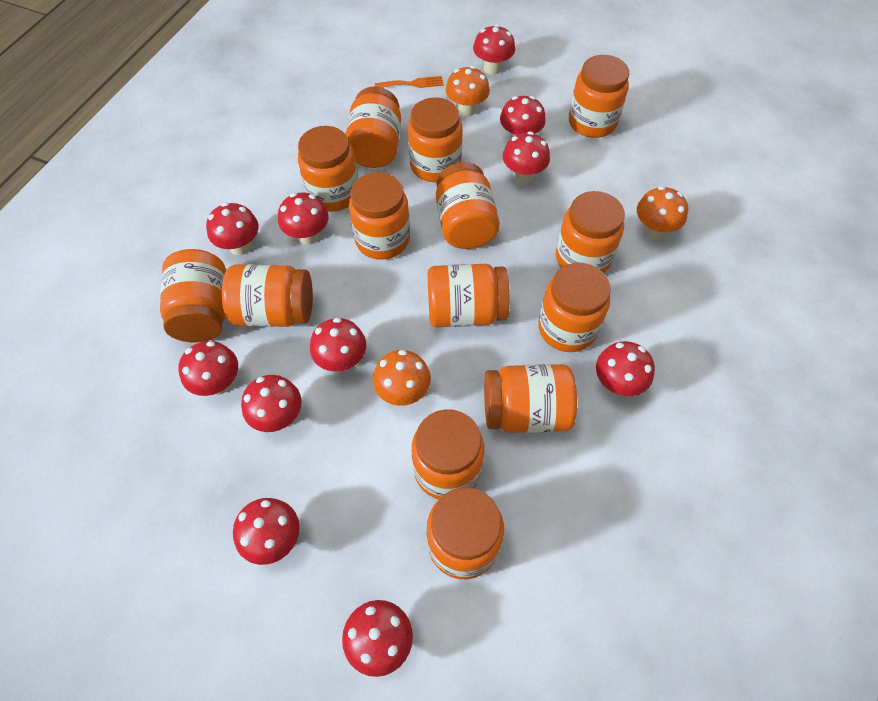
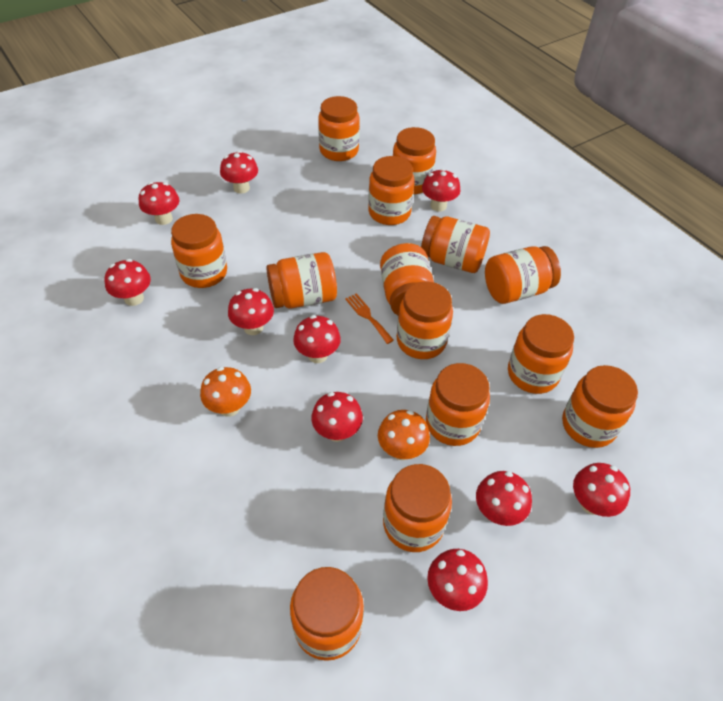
orange mushroom: [373,350,431,406] [446,66,490,117] [637,186,688,239] = 3 -> [200,367,251,417] [378,410,430,460] = 2
red mushroom: [178,341,238,396] [206,203,259,255] [233,498,300,565] [241,375,302,432] [278,193,329,245] [310,318,366,372] [342,600,413,677] [473,24,515,75] [500,96,546,139] [503,131,550,184] [596,341,655,396] = 11 -> [105,259,151,306] [139,182,179,225] [220,151,258,194] [228,288,274,335] [293,315,341,363] [311,392,363,442] [422,169,460,211] [427,549,488,611] [476,471,532,526] [573,463,630,517] = 10

